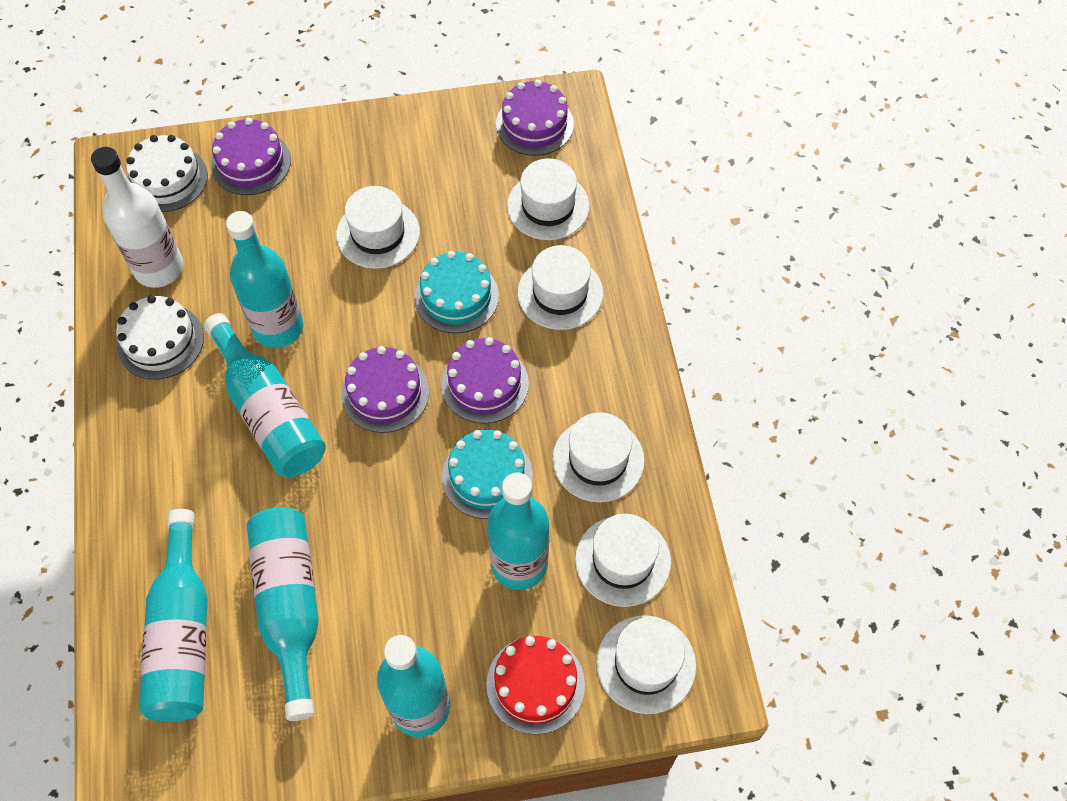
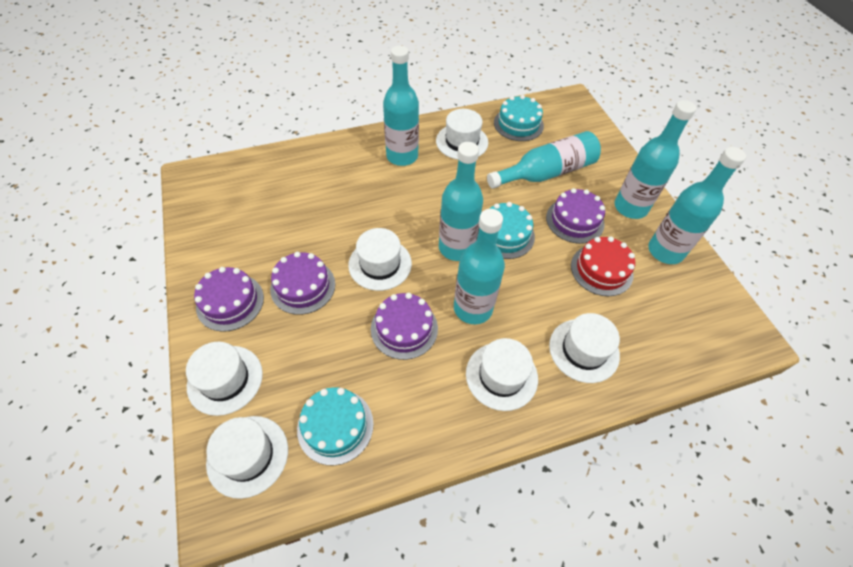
turquoise cake: [414,251,499,333] [442,430,533,519] = 2 -> [297,387,374,465] [478,202,535,259] [494,95,544,141] = 3
white bottle: [91,147,184,288] = 1 -> none = 0
white cake: [116,295,204,380] [126,135,208,212] = 2 -> none = 0

